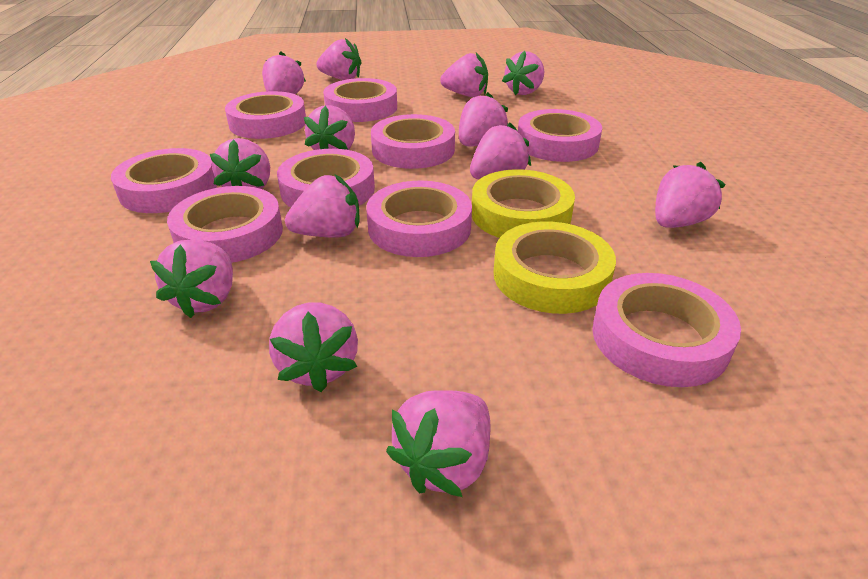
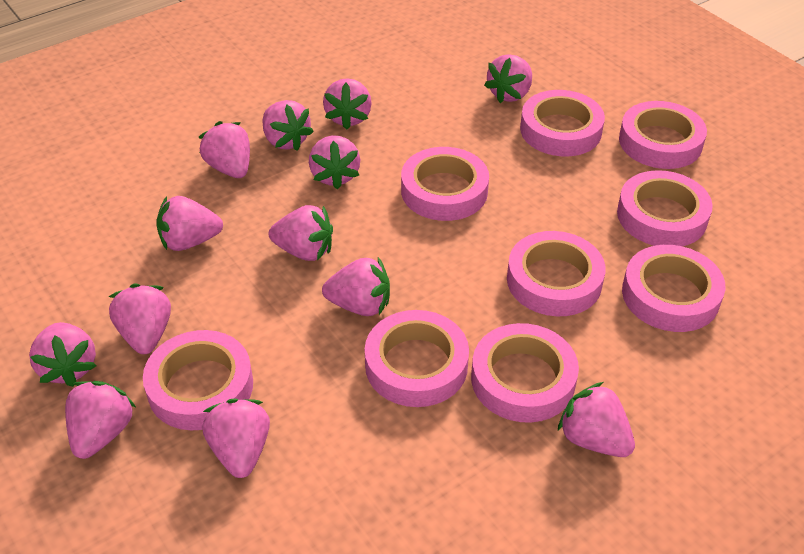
yellow tape: [472,169,575,238] [493,221,616,314] = 2 -> none = 0

